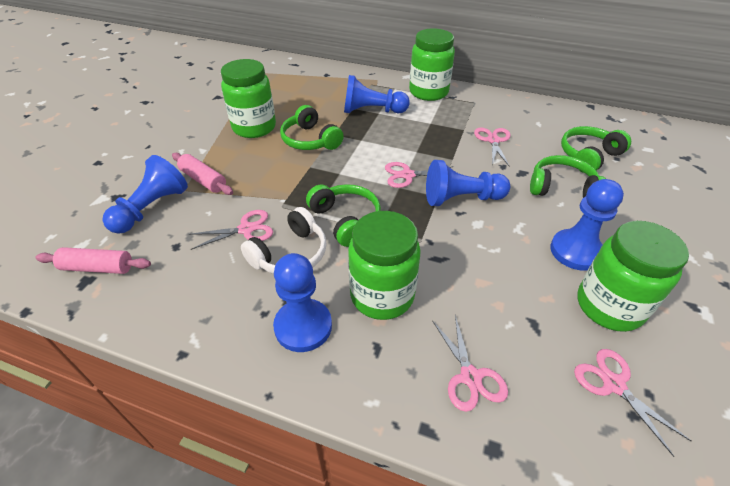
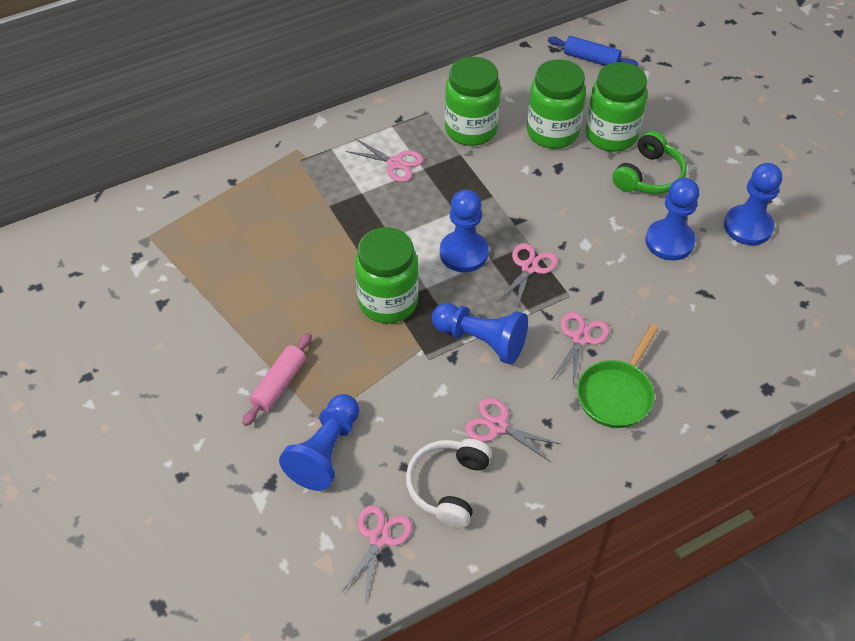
blue rolling pin: none = 0 -> [548,36,638,66] = 1
green headphones: [280,105,344,150] [306,184,381,247] [530,155,606,198] [561,126,631,173] = 4 -> [612,131,687,194] = 1
green pan: none = 0 -> [577,324,659,428] = 1
pink rolling pin: [35,247,151,274] [172,153,233,195] = 2 -> [243,333,312,426] = 1

